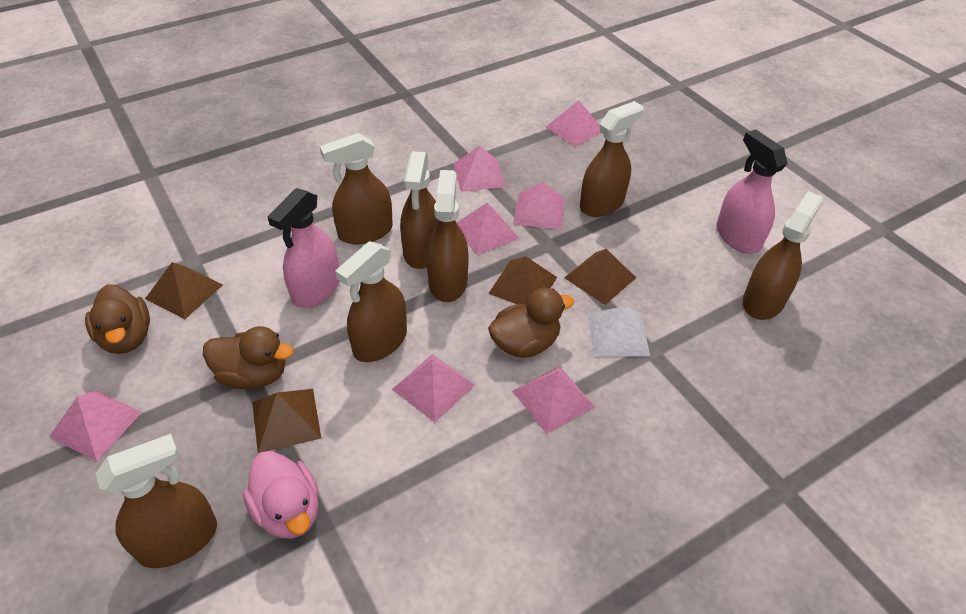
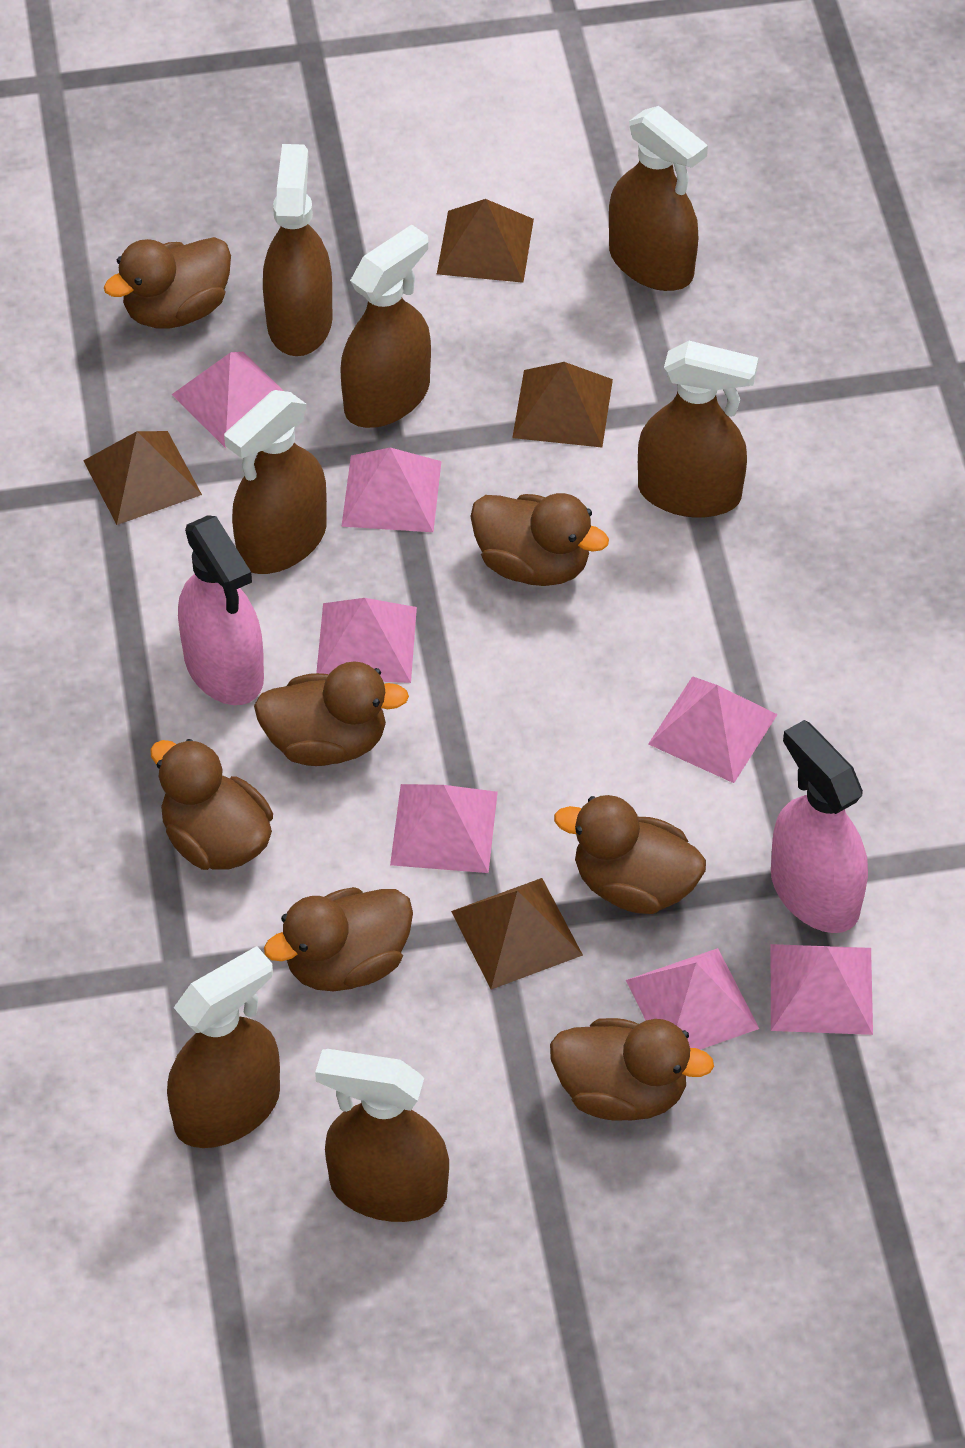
brown duck: [85,284,150,354] [203,326,293,389] [488,288,574,358] = 3 -> [104,237,231,329] [150,739,273,870] [254,661,409,766] [264,887,413,991] [470,493,609,586] [550,1018,714,1121] [554,795,706,914] = 7
pink duck: [243,451,319,539] = 1 -> none = 0
white pyramid: [588,306,650,357] = 1 -> none = 0

